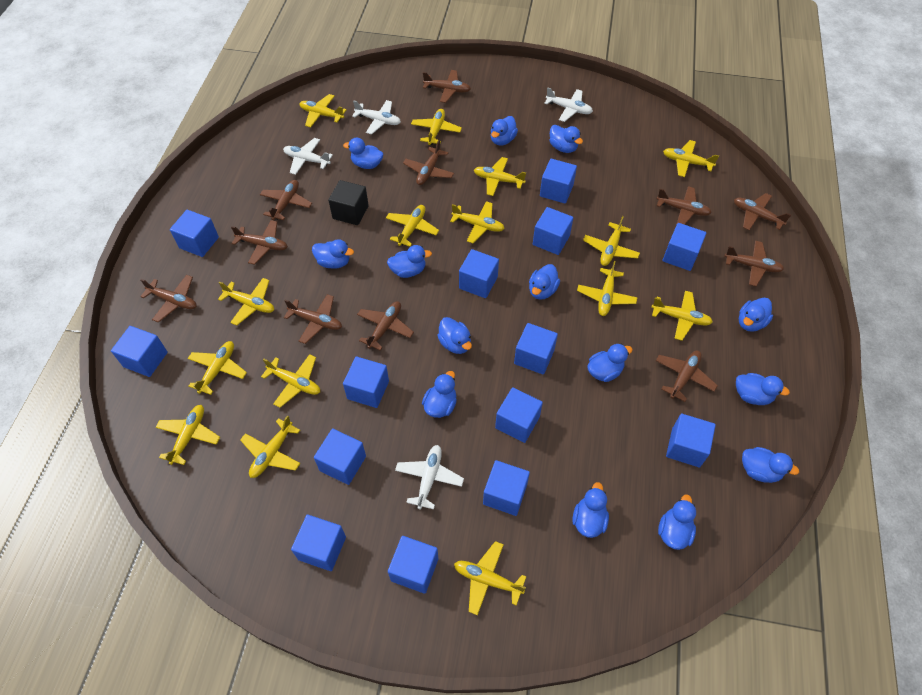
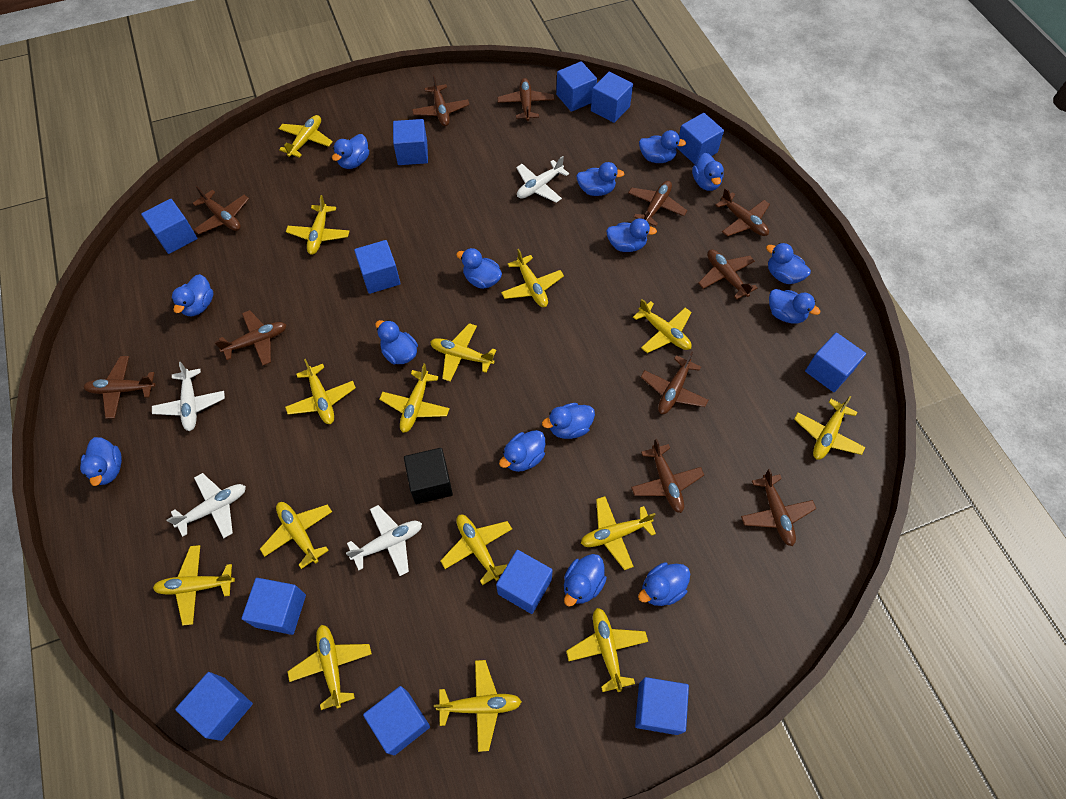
blue cube: [111,326,168,377] [170,210,219,257] [291,514,346,571] [314,428,366,485] [343,356,389,408] [388,536,438,594] [459,249,499,298] [483,460,530,516] [495,387,543,443] [514,323,558,375] [533,207,573,255] [540,159,577,203] [663,223,706,271] [666,414,716,467] = 14 -> [141,199,198,254] [175,672,253,741] [242,578,306,635] [354,240,401,294] [363,686,430,755] [393,119,428,165] [496,550,553,614] [556,61,597,112] [591,72,633,123] [635,677,689,735] [676,113,724,164] [805,332,866,392] = 12
blue duck: [312,239,354,269] [343,137,384,169] [387,245,432,278] [422,371,457,418] [437,317,472,354] [491,116,518,146] [529,264,560,300] [549,125,583,153] [572,482,609,538] [587,344,633,382] [658,495,696,550] [736,373,790,405] [739,297,773,332] [742,447,799,483] = 14 -> [80,437,122,486] [172,274,214,316] [332,134,369,169] [375,320,418,365] [456,248,502,289] [499,430,545,472] [542,403,595,439] [564,554,607,607] [576,162,625,196] [606,218,657,252] [638,562,690,606] [639,130,686,163] [692,153,724,191] [766,243,811,284] [769,289,820,324] = 15

